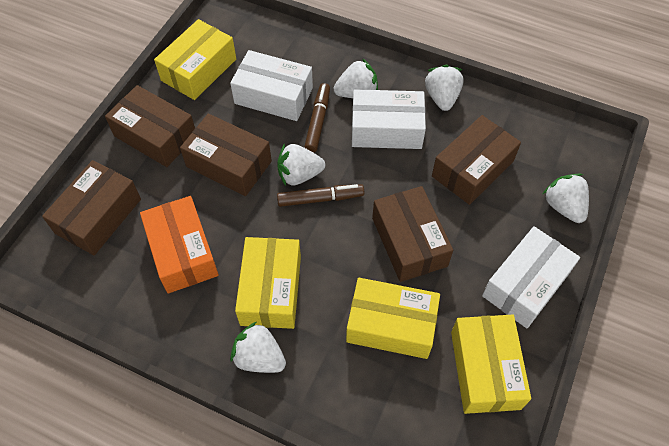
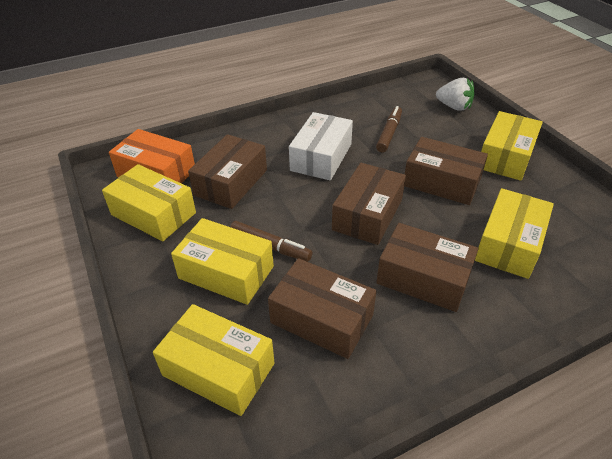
white box: [230,50,313,121] [352,89,426,149] [482,226,580,328] = 3 -> [289,112,353,180] = 1
white strawberry: [230,322,286,373] [277,143,325,186] [333,58,378,98] [425,65,464,111] [543,174,589,223] = 5 -> [436,78,474,111] = 1
yellow box: [154,19,236,100] [235,237,301,329] [346,278,440,359] [451,315,531,414] = 4 -> [102,164,196,241] [153,304,274,416] [171,218,274,305] [475,188,554,279] [481,111,543,181] = 5

